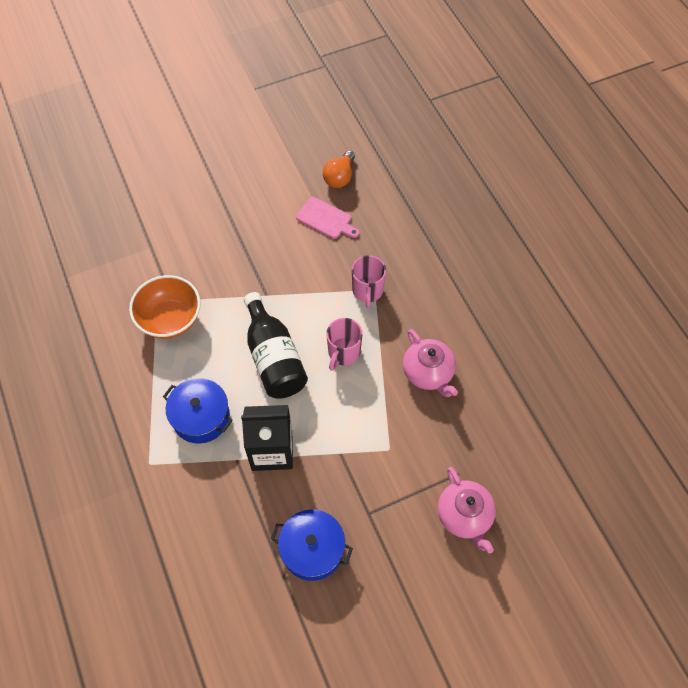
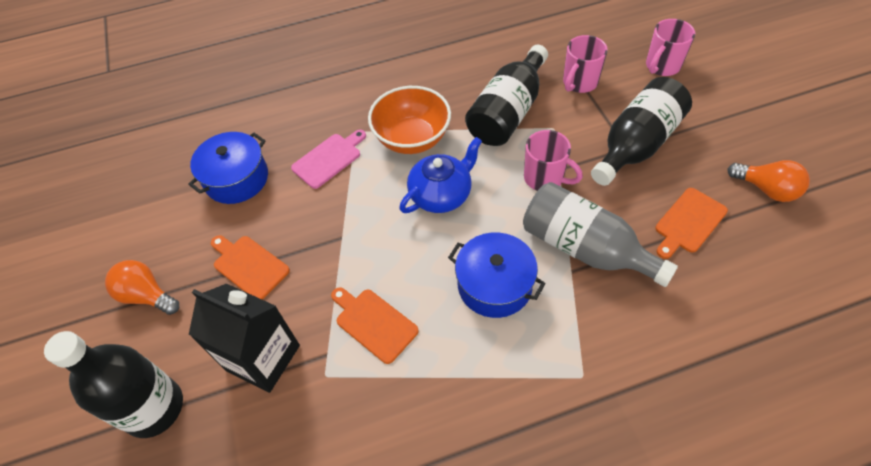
black bottle: [244,292,308,399] = 1 -> [44,331,183,438] [465,45,548,146] [591,77,692,186] = 3
blue teapot: none = 0 -> [399,137,482,213] = 1
grey bottle: none = 0 -> [523,182,678,287] = 1
orange cutting board: none = 0 -> [211,235,290,299] [331,287,419,364] [655,188,728,259] = 3
orange light bulb: [323,150,355,188] = 1 -> [105,260,179,315] [727,160,810,202] = 2
pink mug: [326,318,363,371] [351,255,386,309] = 2 -> [524,130,583,191] [563,35,608,93] [646,19,695,76] = 3
pink teapot: [403,329,458,397] [438,467,496,553] = 2 -> none = 0

